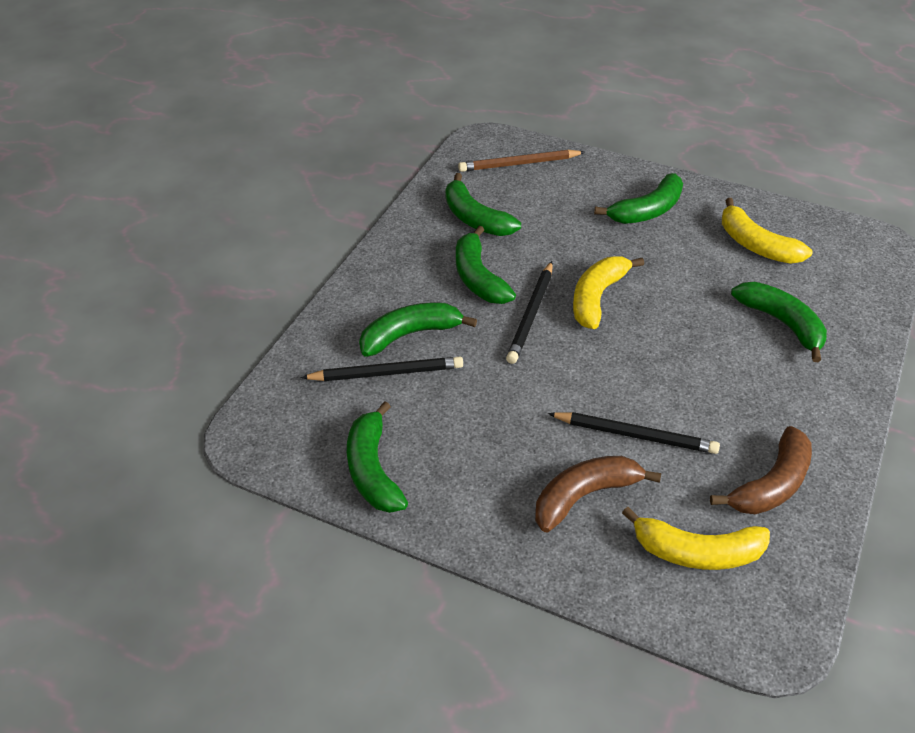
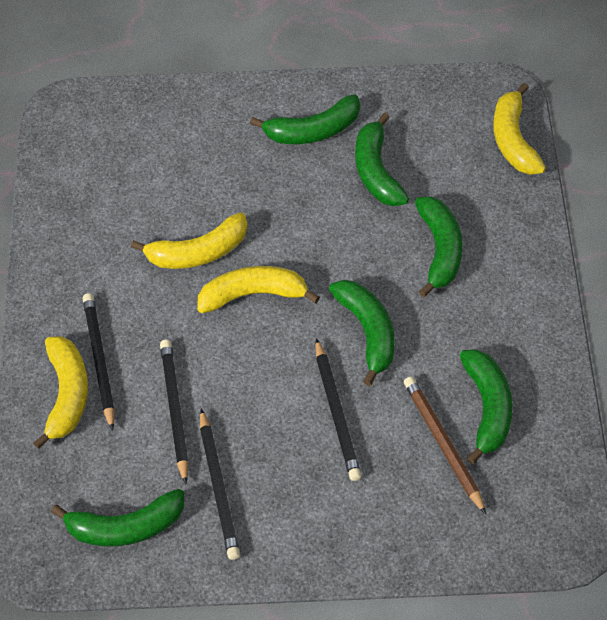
black pencil: [301,357,463,381] [506,261,553,364] [548,412,720,454] = 3 -> [82,293,115,431] [160,340,189,484] [200,409,240,560] [315,338,362,481] = 4
brown banana: [535,456,661,532] [710,426,812,514] = 2 -> none = 0
yellow banana: [573,257,644,329] [622,507,770,570] [722,198,812,264] = 3 -> [33,336,88,449] [131,212,247,269] [197,266,320,313] [493,83,546,175] = 4

